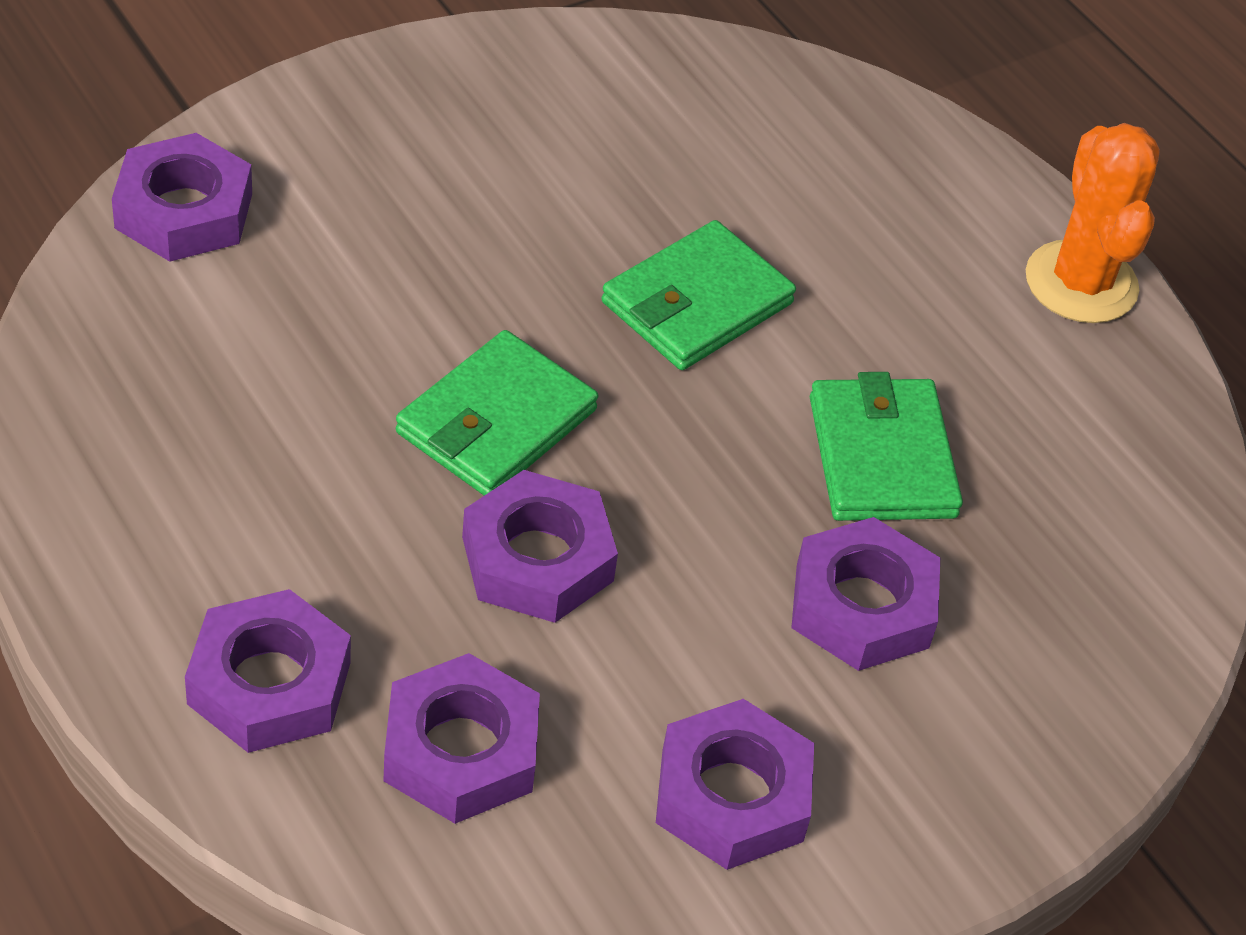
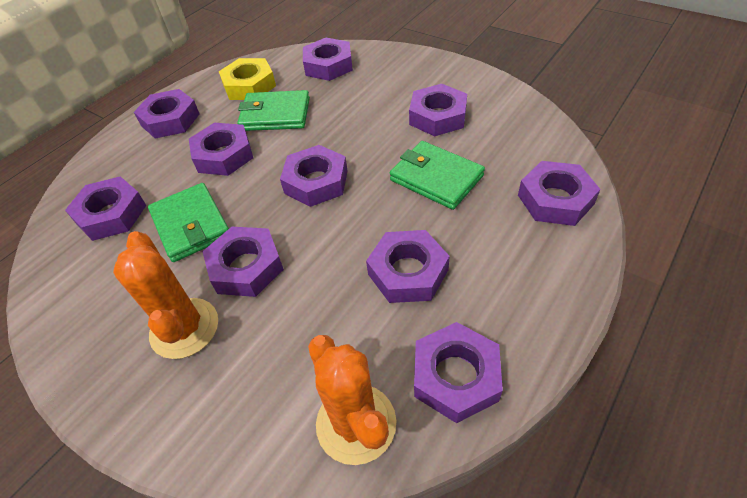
orange cactus: [1026,123,1160,323] = 1 -> [113,231,218,359] [308,335,396,465] = 2
purple nut: [112,133,252,262] [185,589,351,753] [384,653,540,824] [462,470,618,623] [656,699,814,870] [791,517,940,671] = 6 -> [65,176,147,241] [134,89,200,139] [189,123,253,176] [202,227,284,297] [280,145,348,207] [303,38,353,81] [366,230,450,303] [409,84,467,136] [414,322,503,423] [518,161,601,226] = 10
yellow nut: none = 0 -> [219,58,276,100] = 1

